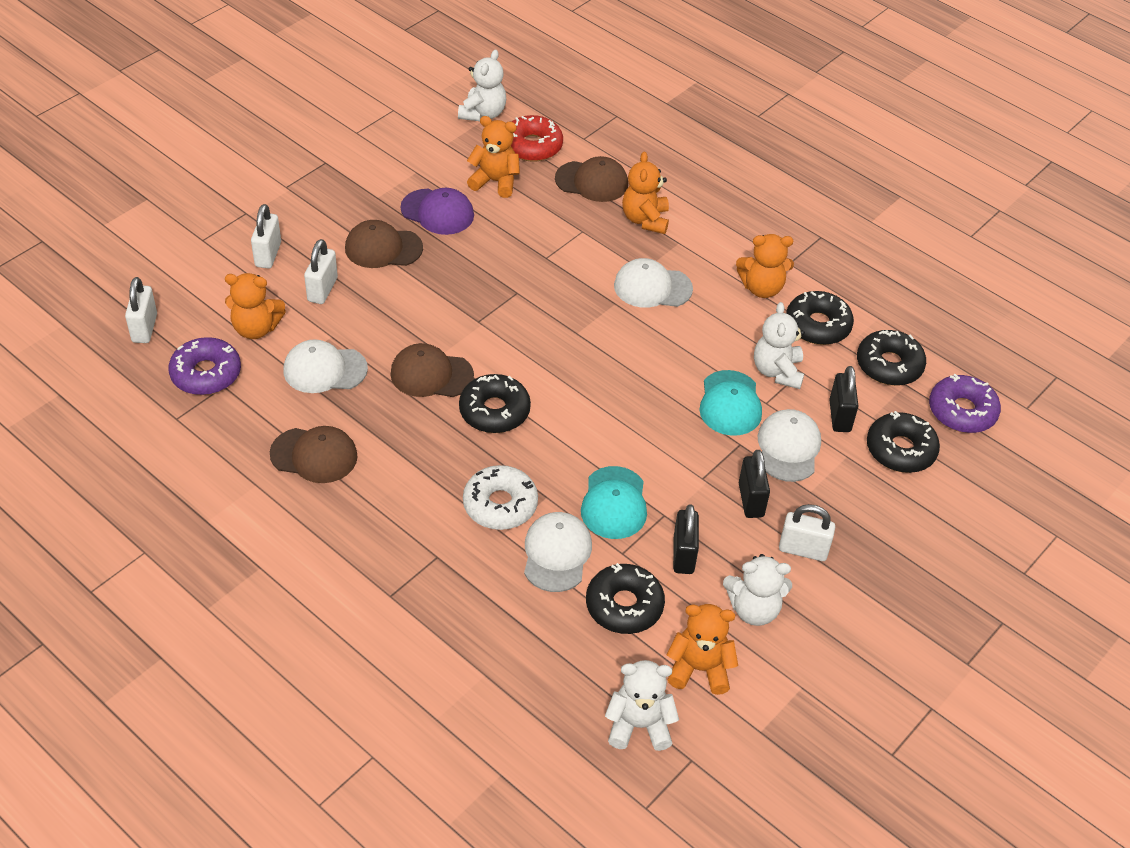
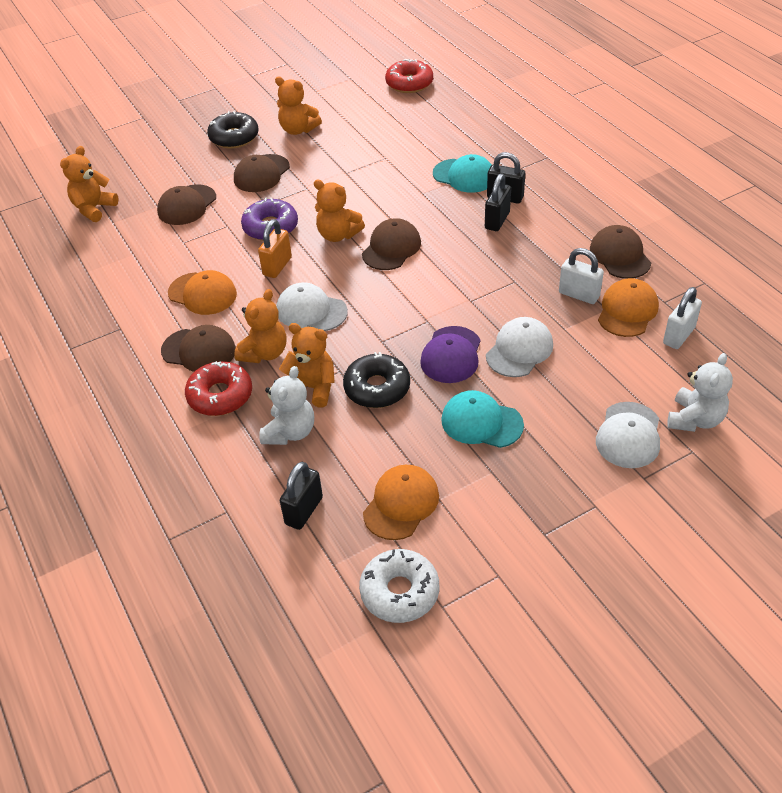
black donut: [459,374,531,433] [586,563,665,634] [786,291,854,345] [857,330,926,386] [867,411,940,473] = 5 -> [207,111,258,149] [343,352,410,408] = 2
brown cap: [270,426,358,483] [345,220,423,268] [390,343,474,397] [555,156,628,202] = 4 -> [157,184,216,225] [161,325,236,372] [234,154,290,192] [362,218,421,270] [590,225,651,279] = 5
orange cap: none = 0 -> [168,270,237,315] [363,465,439,540] [598,278,659,337] = 3
orange padlock: none = 0 -> [258,219,292,278] = 1
purple donut: [168,337,241,395] [929,374,1001,433] = 2 -> [241,198,298,241] = 1
red donut: [511,115,563,162] = 1 -> [185,361,252,416] [385,59,433,93] = 2
white cap: [283,339,368,393] [524,512,592,592] [614,258,693,308] [758,409,821,482] = 4 -> [276,282,348,331] [486,317,553,377] [596,402,660,468] = 3
white padlock: [125,277,157,343] [251,204,281,269] [304,239,338,304] [779,504,835,561] = 4 -> [559,248,604,304] [663,287,702,349] = 2
white teddy bear: [458,49,506,121] [605,660,679,751] [723,554,792,626] [754,302,805,389] = 4 -> [260,366,314,445] [667,353,733,432] = 2

